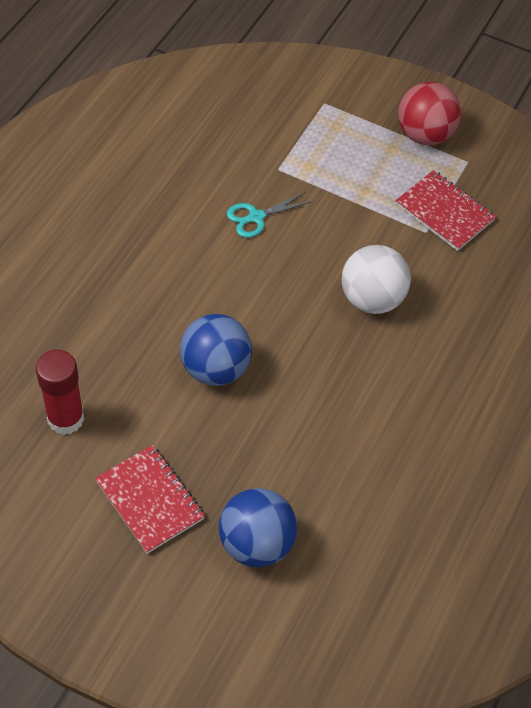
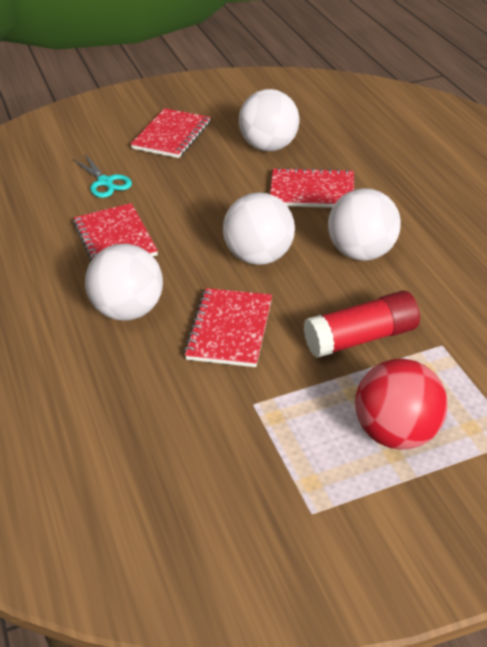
blue ball: [180,314,252,386] [219,488,297,567] = 2 -> none = 0
red notebook: [95,445,205,554] [395,170,496,251] = 2 -> [73,203,158,261] [131,108,211,158] [184,288,272,367] [270,167,354,208] = 4
white ball: [341,245,411,314] = 1 -> [85,243,163,321] [223,192,295,265] [239,89,300,151] [328,188,401,261] = 4

